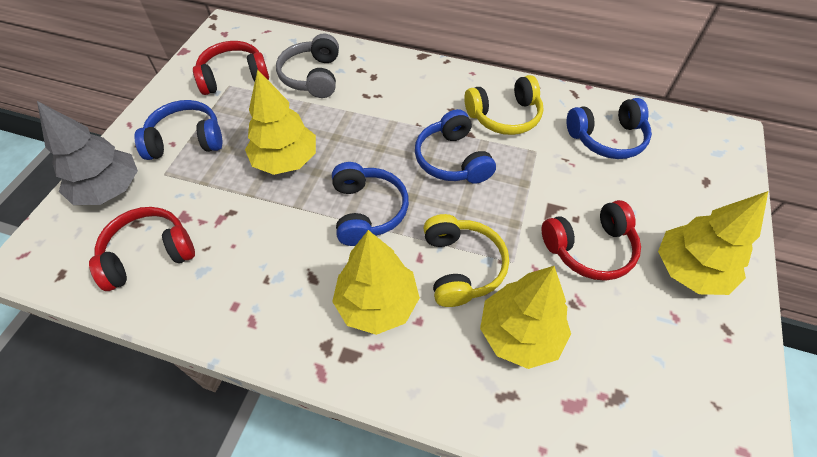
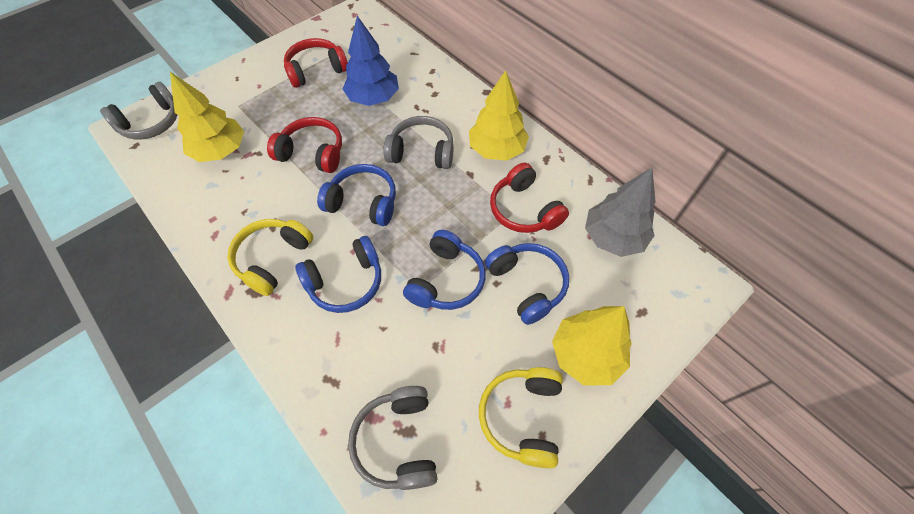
blue tree: none = 0 -> [343,16,399,106] = 1
grey headphones: [276,33,339,98] = 1 -> [100,82,177,140] [348,386,437,490] [383,116,454,169] = 3
yellow tree: [245,69,316,175] [332,230,420,335] [480,266,571,369] [658,191,768,295] = 4 -> [170,72,244,162] [469,70,529,161] [552,306,632,385] = 3

